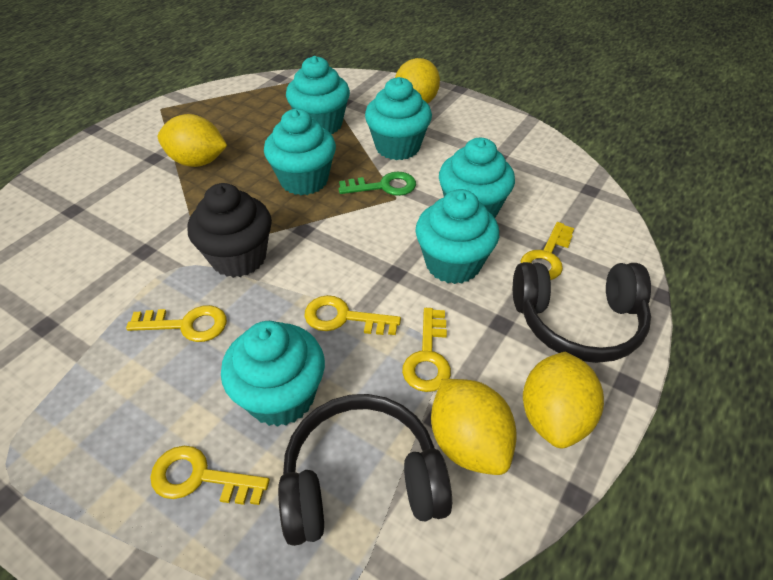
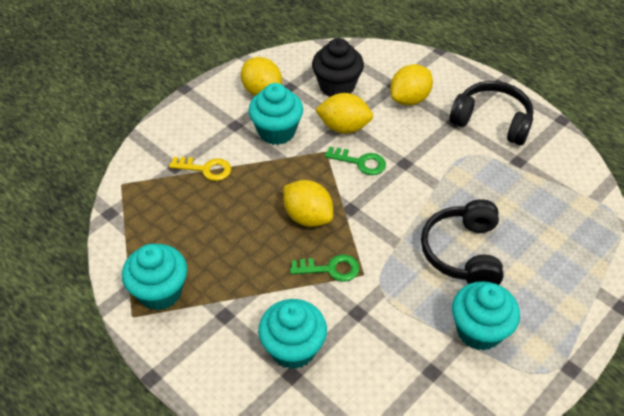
green key: [339,171,416,196] = 1 -> [290,254,359,282] [325,147,386,175] = 2
turquoise cupcake: [221,321,325,427] [264,109,336,195] [286,56,350,134] [365,77,432,160] [415,189,499,284] [439,138,515,218] = 6 -> [122,244,187,310] [248,83,303,145] [258,299,327,369] [452,281,520,350] = 4
yellow key: [126,305,227,342] [150,446,270,505] [304,295,401,335] [402,308,451,392] [521,222,574,280] = 5 -> [169,157,231,181] = 1

